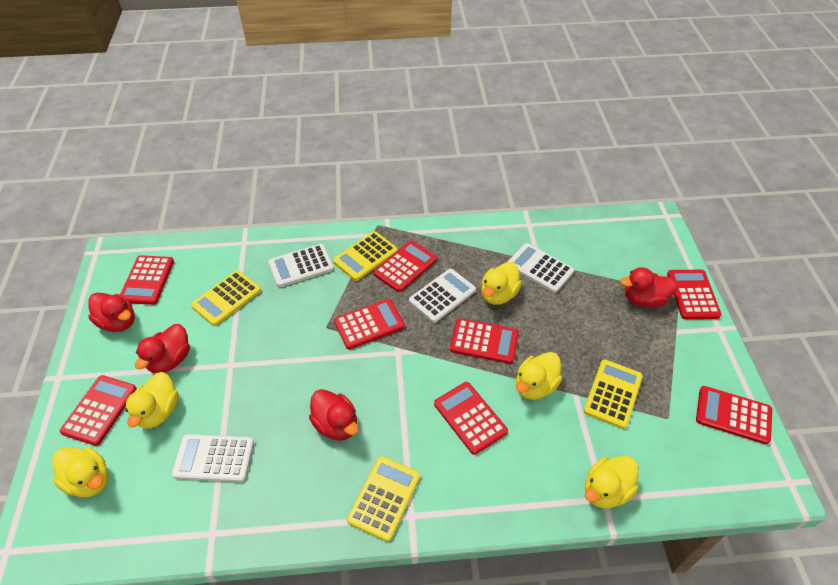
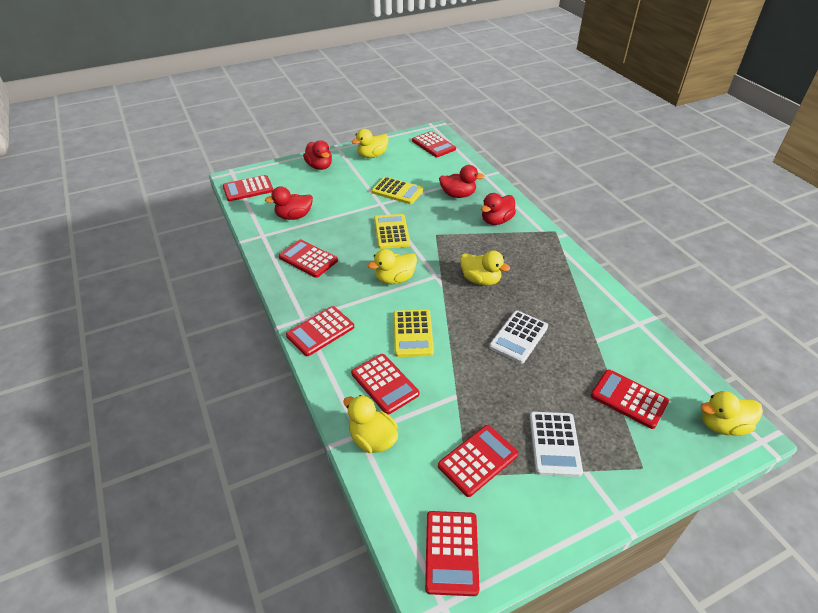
white calculator: [172,434,254,482] [268,244,334,287] [409,269,476,323] [508,243,574,293] = 4 -> [489,311,548,364] [529,411,583,477] = 2
yellow calculator: [191,270,261,326] [333,231,398,281] [347,456,420,542] [584,359,643,429] = 4 -> [372,177,424,204] [374,214,410,249] [393,310,434,357] = 3

